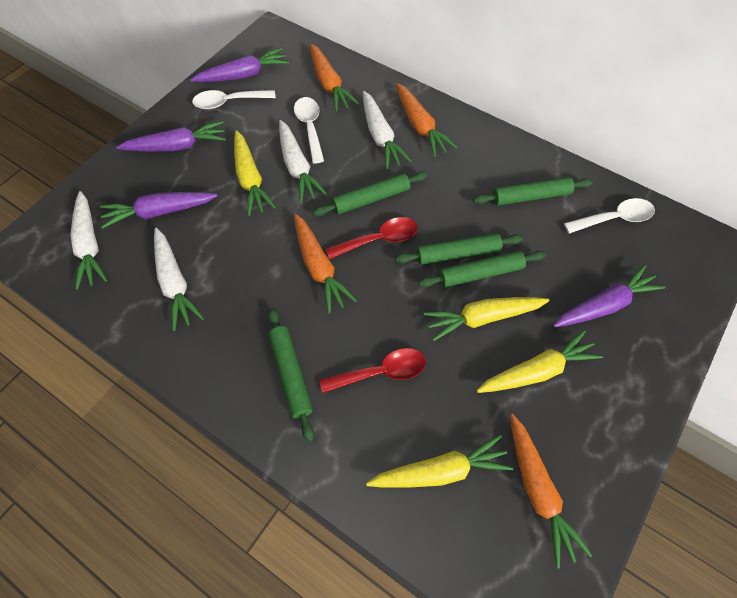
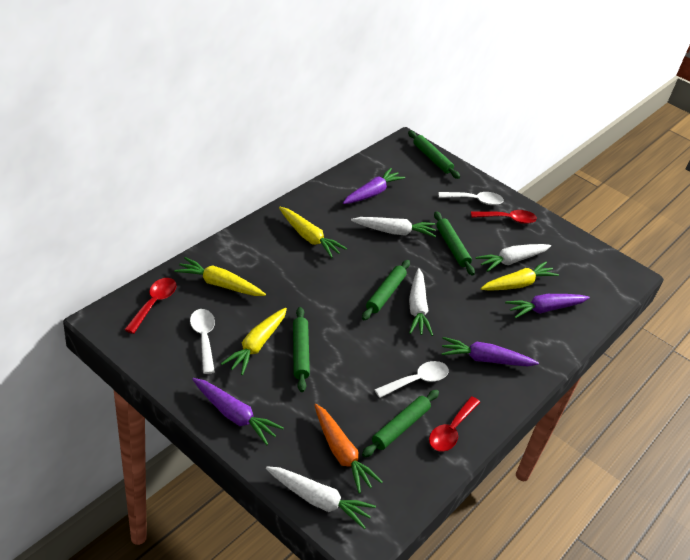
orange carrot: [294,214,357,313] [310,44,359,112] [396,83,457,157] [510,414,593,569] = 4 -> [315,404,382,493] = 1
red spoon: [319,348,426,393] [326,217,418,259] = 2 -> [124,278,177,334] [429,396,480,452] [471,210,537,224] = 3

